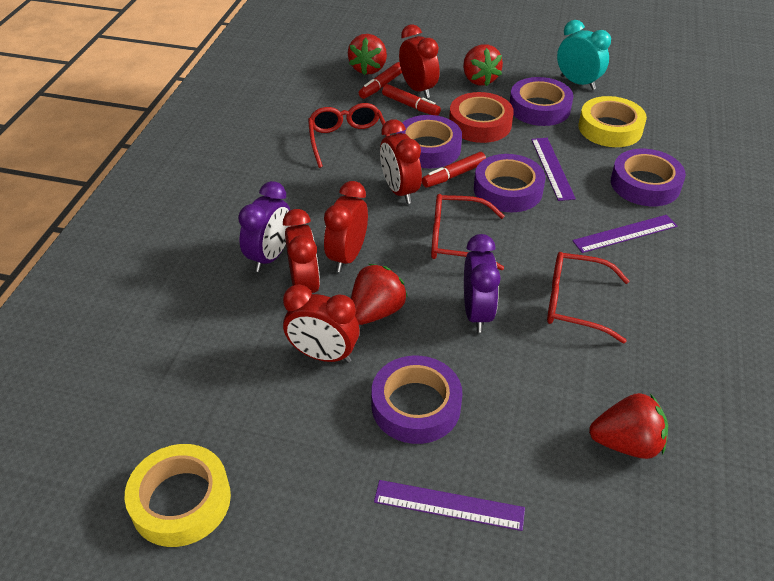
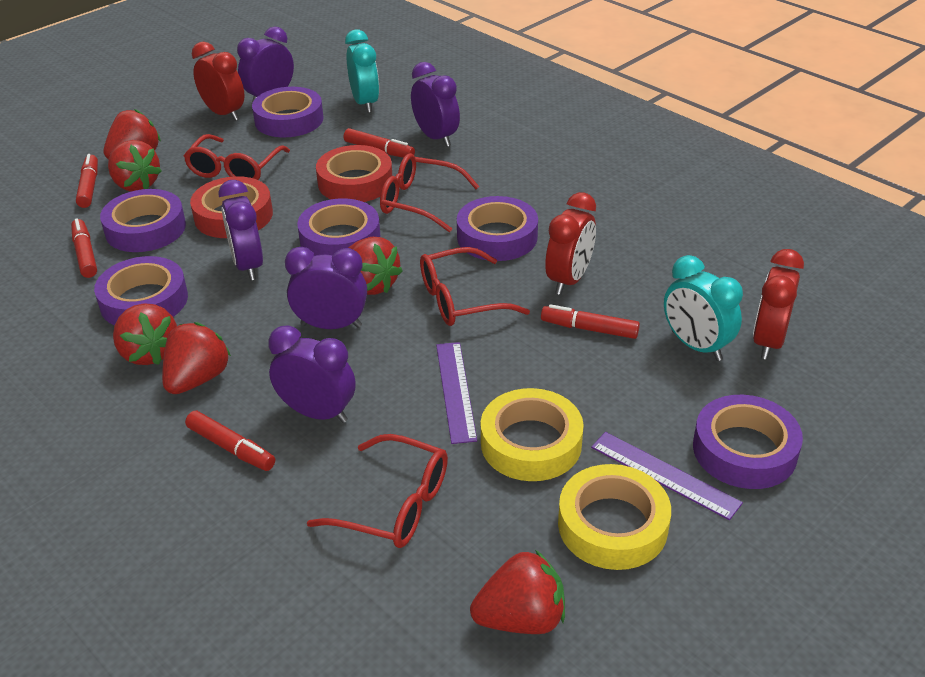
purple clock: [238,181,290,272] [464,234,501,333] = 2 -> [219,180,263,281] [237,26,294,105] [269,325,356,423] [285,247,367,329] [411,62,460,147] = 5
purple ruler: [374,480,525,531] [531,138,576,201] [572,215,677,253] = 3 -> [436,342,477,444] [591,432,743,520] = 2
purple tape: [371,356,462,444] [396,115,462,168] [474,154,546,212] [510,77,573,126] [611,149,686,206] = 5 -> [94,256,188,325] [100,189,186,252] [252,87,324,137] [297,198,381,256] [457,196,538,261] [693,395,803,489] = 6
red clock: [283,209,320,293] [283,284,360,363] [324,181,368,272] [380,119,422,204] [399,24,440,98] = 5 -> [192,42,244,121] [545,192,596,295] [753,249,804,360] = 3
red glasses: [308,103,390,168] [431,194,505,270] [547,252,629,343] = 3 -> [184,134,290,180] [307,434,448,548] [380,153,479,232] [420,247,530,326] = 4
red marker: [359,62,402,99] [382,84,441,116] [422,152,486,188] = 3 -> [71,218,97,278] [76,154,98,208] [185,411,275,471] [344,128,415,158] [541,304,640,339] = 5
red strawberry: [348,34,387,75] [351,264,408,325] [463,44,503,86] [589,393,668,459] = 4 -> [103,109,161,159] [108,140,162,191] [113,303,177,365] [162,322,231,394] [348,237,402,295] [470,550,565,634] = 6
red tape: [449,92,514,143] = 1 -> [190,176,273,238] [316,145,392,202] = 2
turquoise clock: [557,20,611,90] = 1 -> [345,30,379,113] [664,255,743,361] = 2

